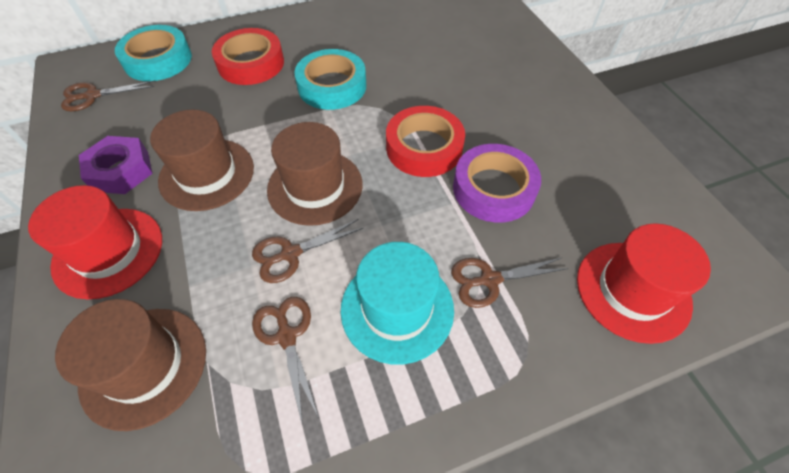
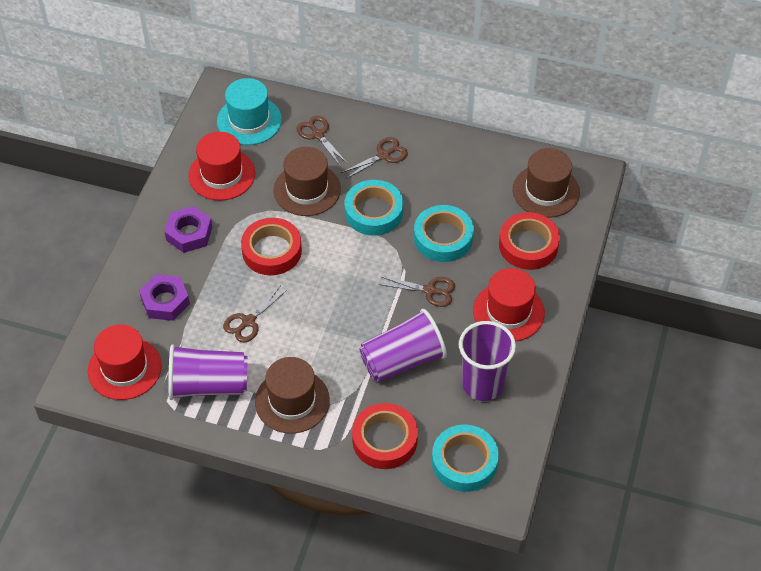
purple cup: none = 0 -> [168,344,247,400] [360,309,447,382] [459,321,516,401] = 3
purple nut: [79,136,153,194] = 1 -> [139,274,190,321] [164,206,212,253] = 2
purple tape: [453,144,541,223] = 1 -> none = 0
red hat: [28,185,162,299] [577,223,711,344] = 2 -> [88,324,162,400] [188,132,255,201] [473,268,545,341] = 3
red tape: [212,28,284,85] [386,106,465,177] = 2 -> [241,218,302,275] [352,403,418,469] [499,212,560,270] = 3
turquoise tape: [115,25,192,81] [294,49,366,110] = 2 -> [345,180,403,236] [414,205,474,262] [432,424,499,492] = 3

